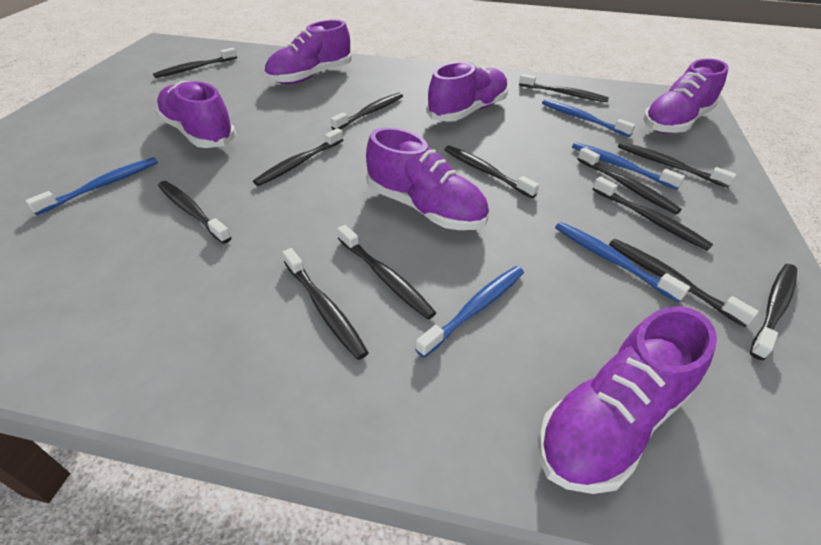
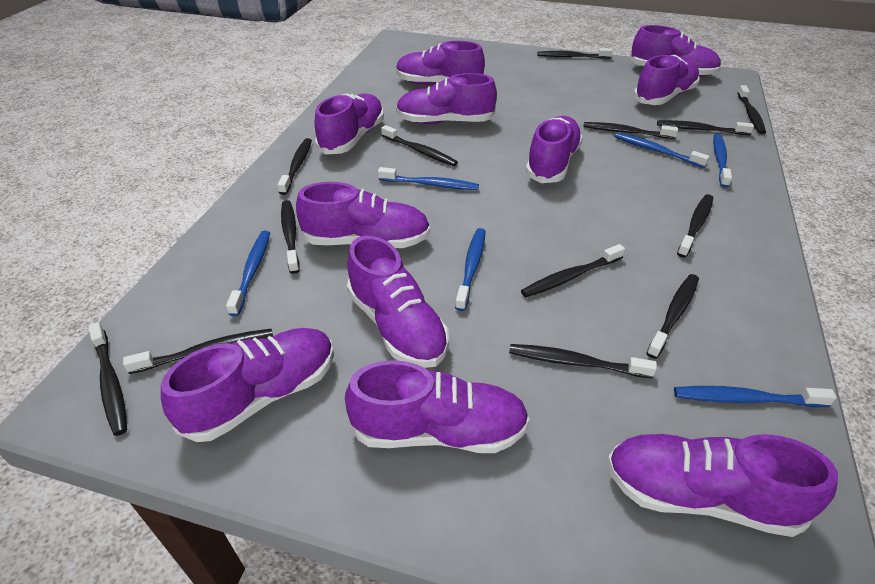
blue toothbrush: [26,157,158,215] [415,266,524,357] [542,99,636,137] [555,222,690,303] [572,142,685,190] = 5 -> [226,231,270,316] [378,167,479,190] [455,228,486,311] [614,133,710,168] [674,386,837,407] [713,134,732,188] = 6
purple shoe: [155,81,236,148] [264,20,352,84] [366,127,489,230] [426,62,508,122] [538,306,717,494] [643,59,729,134] = 6 -> [161,328,334,442] [296,182,430,248] [315,93,384,154] [345,360,529,453] [347,236,449,368] [396,41,485,85] [396,73,497,124] [525,116,583,183] [607,434,838,537] [630,25,721,77] [633,55,700,105] = 11

